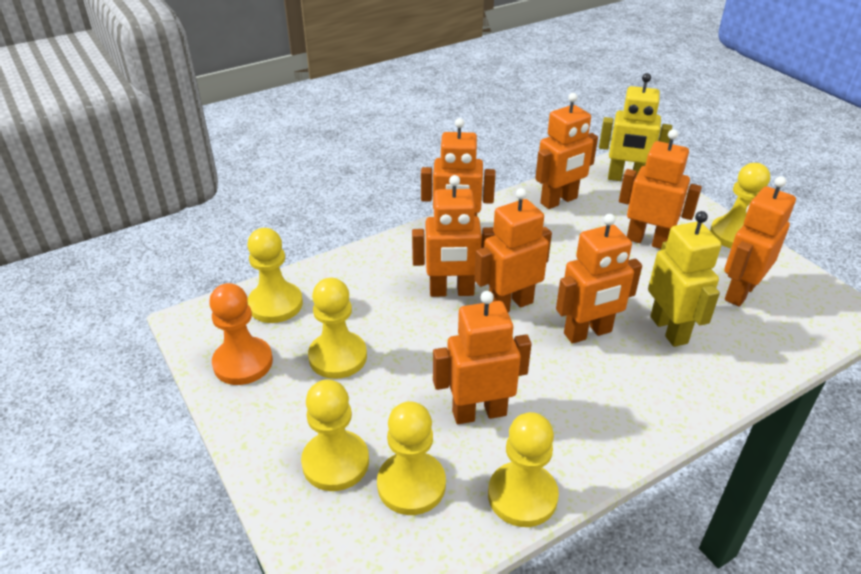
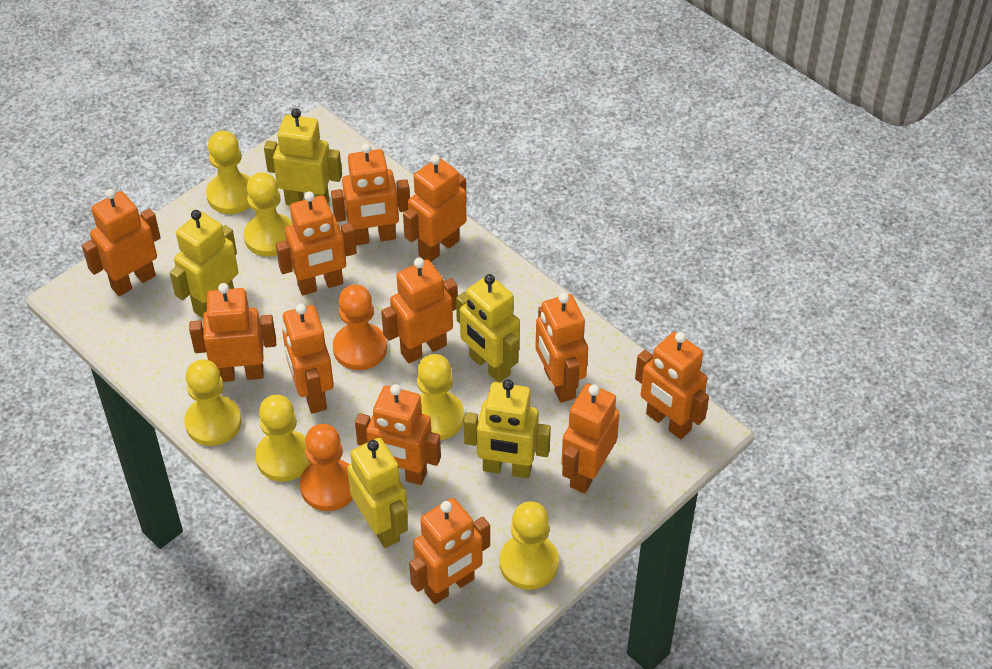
orange pawn: [209,283,273,385] = 1 -> [300,424,353,511] [333,284,387,370] = 2
orange robot: [412,175,495,297] [421,118,495,216] [433,291,532,424] [475,188,552,312] [535,93,598,209] [556,214,642,344] [619,129,702,249] [724,176,796,307] = 8 -> [82,189,161,296] [189,283,276,382] [276,191,357,295] [282,304,334,414] [331,143,410,245] [355,384,441,485] [381,258,457,363] [403,155,467,262] [409,498,490,604] [535,293,588,403] [561,384,620,493] [635,332,709,439] = 12
yellow robot: [599,73,672,181] [648,211,722,347] = 2 -> [170,210,238,318] [264,108,342,206] [347,438,408,548] [456,274,520,382] [464,379,551,478] = 5

